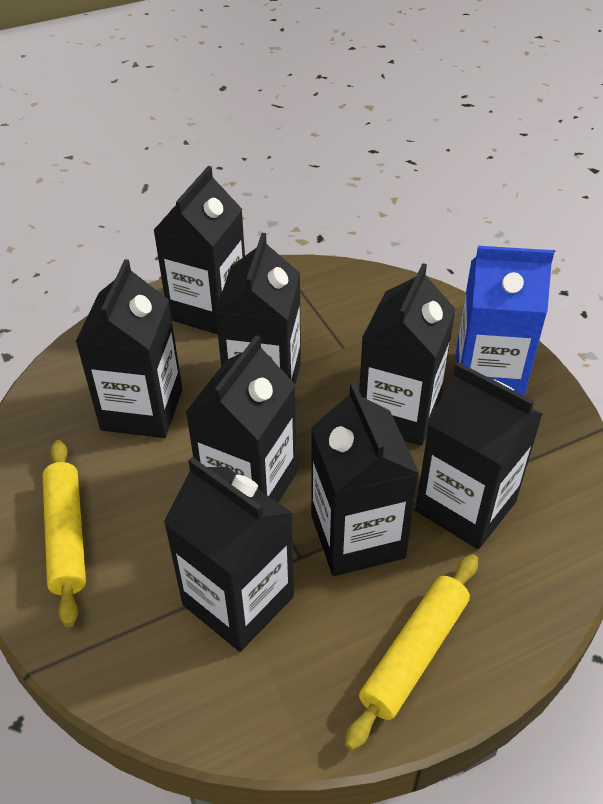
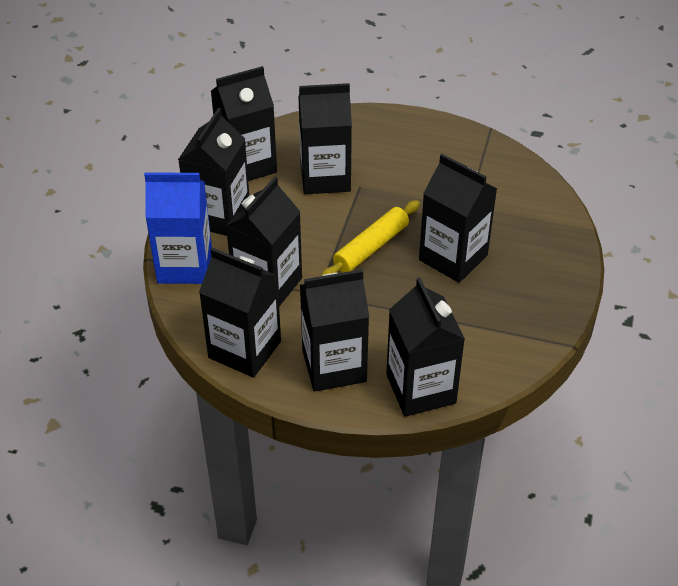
yellow rolling pin: [42,440,86,627] [345,554,478,750] = 2 -> [321,200,420,276] = 1

